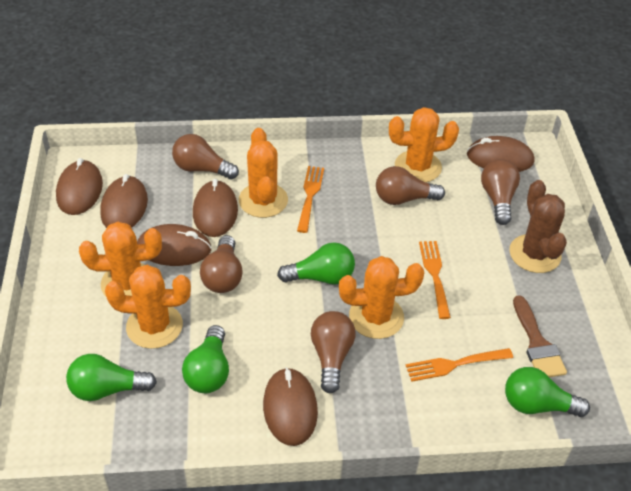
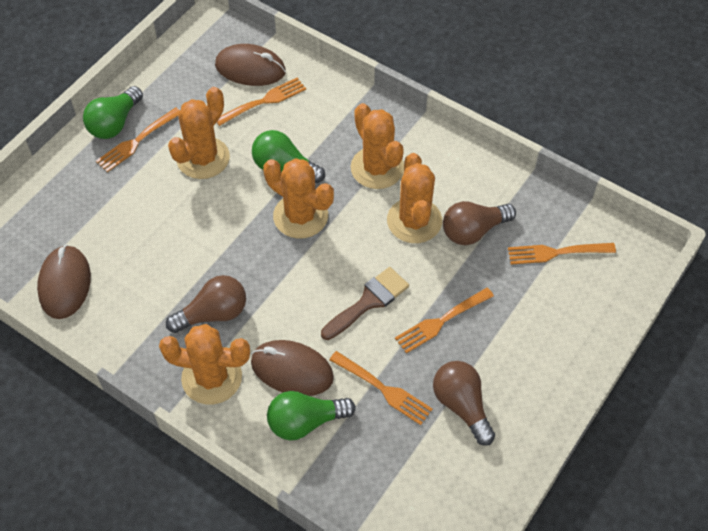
brown cactus: [509,180,567,273] = 1 -> none = 0
brown light bulb: [172,134,239,179] [200,235,243,293] [311,311,355,394] [376,166,445,205] [481,159,520,225] = 5 -> [166,275,246,333] [433,361,495,446] [443,201,516,245] = 3
brown mouse: [56,158,103,215] [100,174,148,228] [137,224,212,266] [193,179,238,237] [263,367,318,446] [467,136,534,172] = 6 -> [37,245,91,319] [215,44,286,86] [251,340,334,396] = 3
green light bulb: [66,354,157,401] [182,325,229,393] [277,242,355,284] [505,367,590,417] = 4 -> [83,86,143,139] [252,130,325,183] [267,391,356,441] = 3
orange fork: [297,166,324,233] [406,348,513,382] [419,241,451,319] = 3 -> [96,107,180,172] [217,78,306,126] [329,351,433,425] [395,287,494,353] [508,243,616,265] = 5

